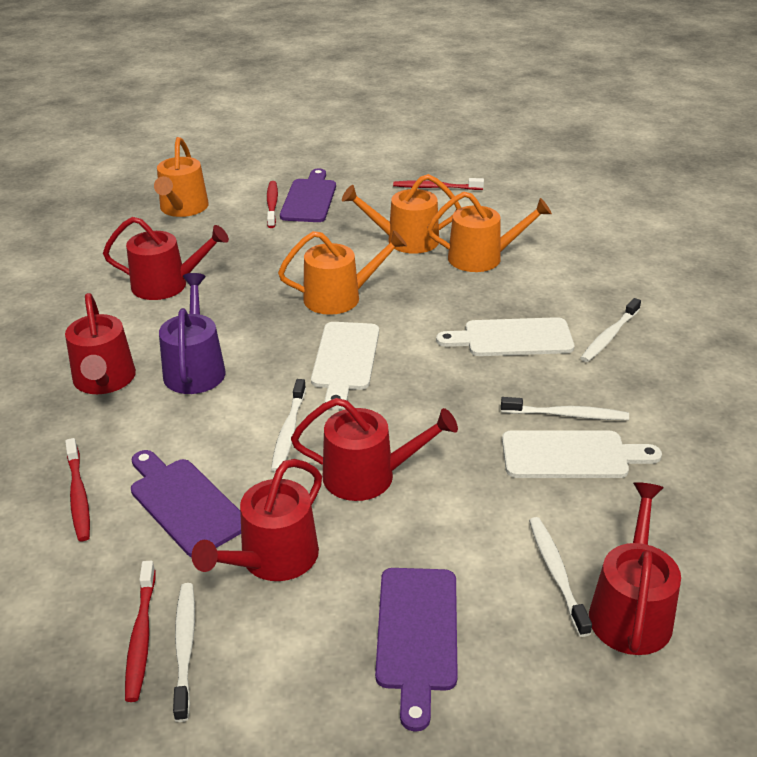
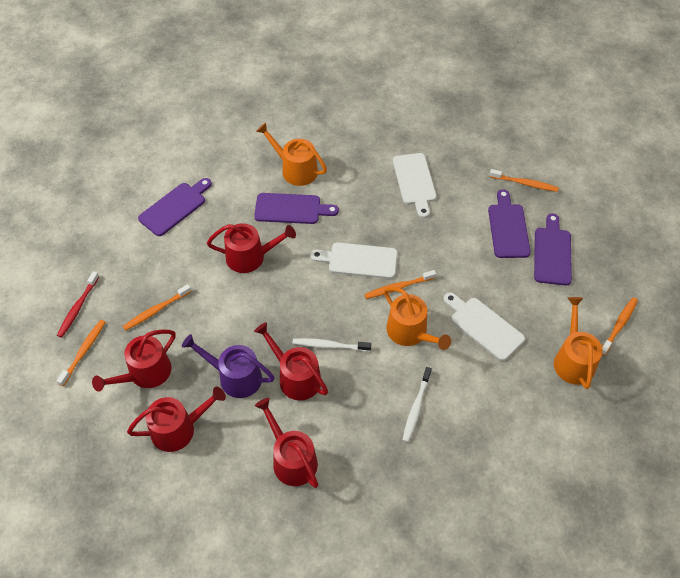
orange toothbrush: none = 0 -> [57,320,105,386] [123,284,192,331] [364,270,436,299] [489,169,559,192] [602,297,638,356] = 5
orange watering can: [154,137,209,217] [278,230,407,315] [342,174,461,254] [427,191,552,272] = 4 -> [256,123,327,186] [384,287,451,350] [554,297,603,389] = 3
purple cutting board: [131,450,241,557] [280,169,336,222] [375,568,458,732] = 3 -> [138,178,212,236] [254,193,339,224] [488,189,531,258] [534,213,572,286] = 4
red toothbrush: [65,438,90,541] [125,561,155,702] [267,181,278,228] [393,178,484,190] = 4 -> [57,271,99,338] = 1
white toothbrush: [173,583,195,722] [271,379,306,472] [501,397,629,420] [529,517,592,637] [581,298,641,362] = 5 -> [292,338,371,351] [402,367,432,443] = 2

